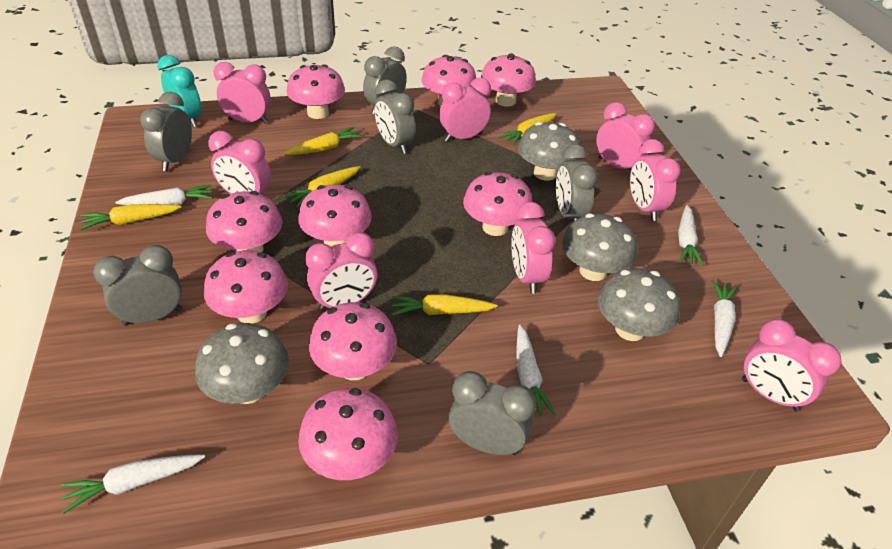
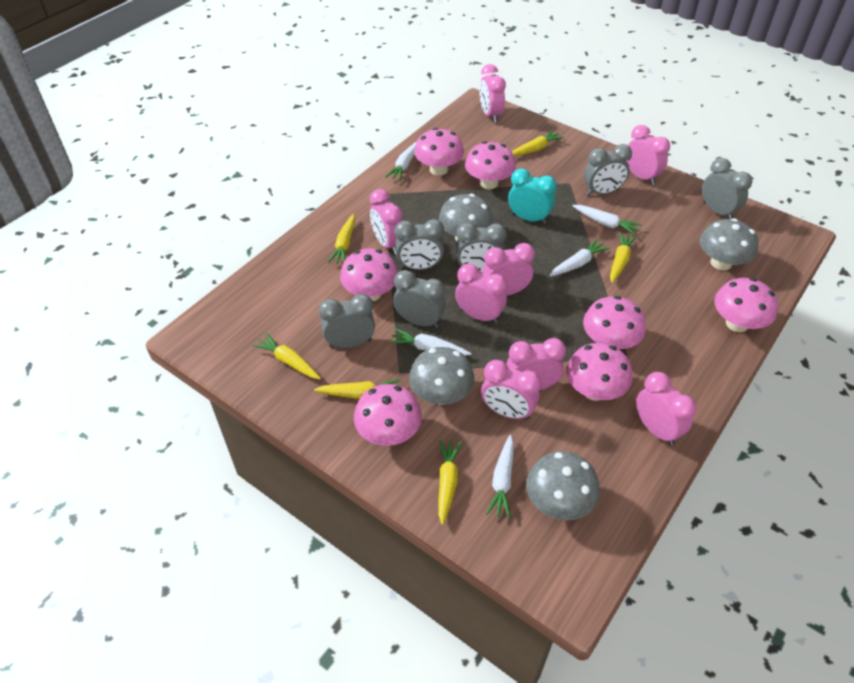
pink mushroom: [204,250,288,324] [206,191,282,252] [286,64,345,119] [298,184,372,246] [298,388,398,480] [309,302,397,380] [421,55,476,106] [463,172,532,236] [481,53,536,107] = 9 -> [340,248,398,301] [354,384,422,446] [414,128,464,176] [465,141,516,189] [567,343,632,401] [583,296,646,349] [715,278,778,332] = 7
yellow carrot: [80,204,181,230] [283,127,363,155] [284,166,361,208] [392,294,498,316] [499,113,557,145] = 5 -> [252,333,321,379] [314,379,401,399] [328,214,355,264] [438,440,462,525] [512,130,564,156] [610,232,637,283] = 6

